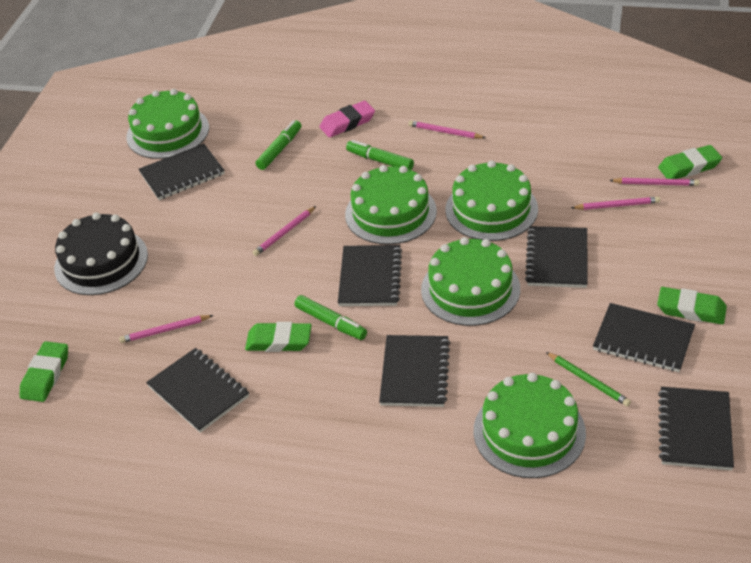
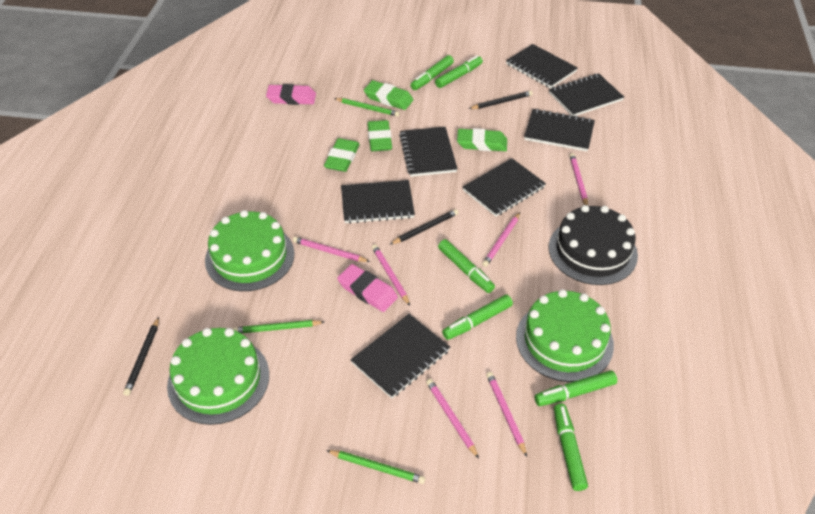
black pencil: none = 0 -> [123,317,159,396] [390,209,458,244] [469,91,533,109] = 3
green cake: [126,89,209,159] [345,165,437,245] [421,237,520,326] [445,160,538,241] [474,373,586,478] = 5 -> [167,328,269,425] [205,210,295,291] [516,289,614,382] = 3
green marker: [256,120,302,170] [294,295,367,340] [346,140,414,170] = 3 -> [411,55,454,90] [435,56,483,88] [438,239,495,293] [442,294,513,340] [535,370,617,406] [554,404,588,491] = 6
green pencil: [546,352,631,406] = 1 -> [233,320,324,333] [326,450,425,484] [334,98,400,117] = 3
pink eraser: [319,101,375,138] = 1 -> [266,84,316,105] [337,264,398,312] = 2
pink pencil: [119,315,214,343] [253,206,316,256] [408,120,486,139] [571,197,660,210] [609,178,699,186] = 5 -> [293,237,370,262] [372,244,410,306] [426,379,479,459] [482,212,520,267] [486,372,527,457] [570,153,588,206] = 6

